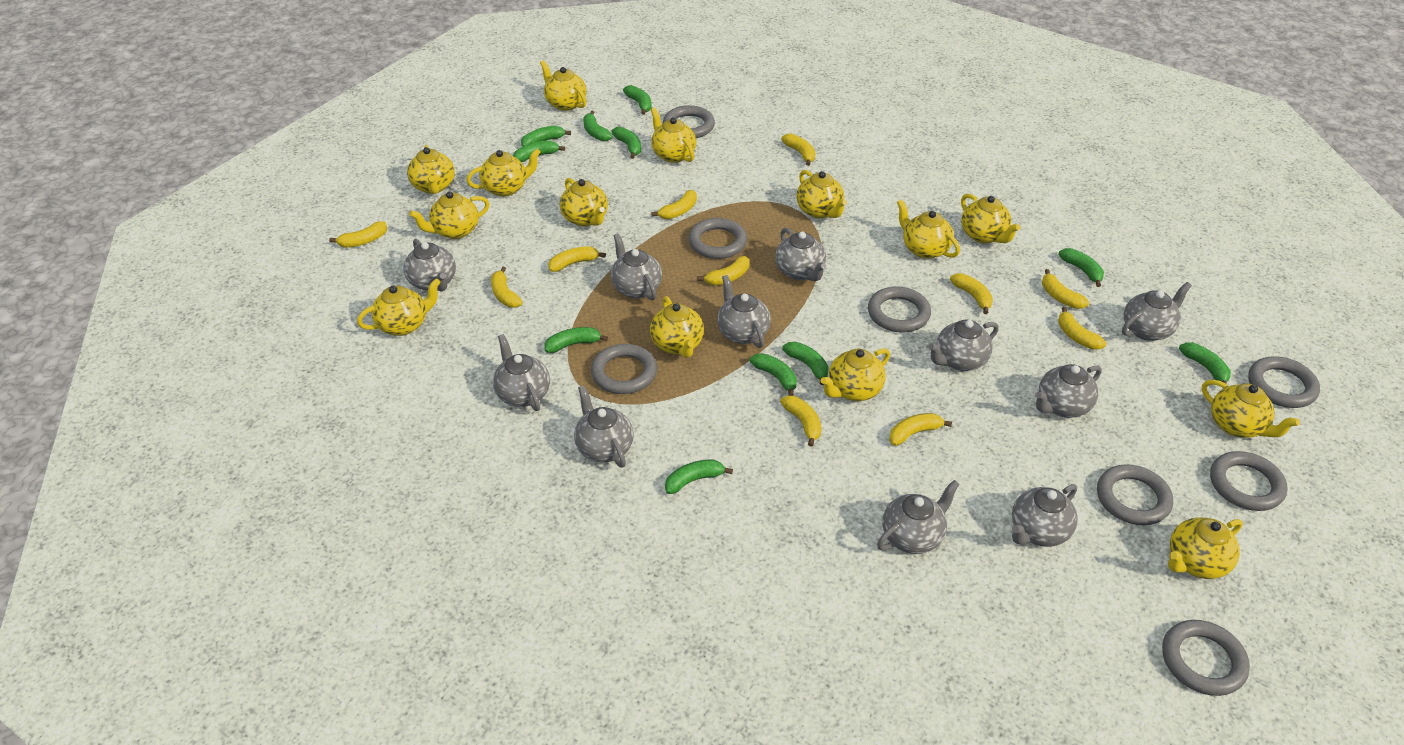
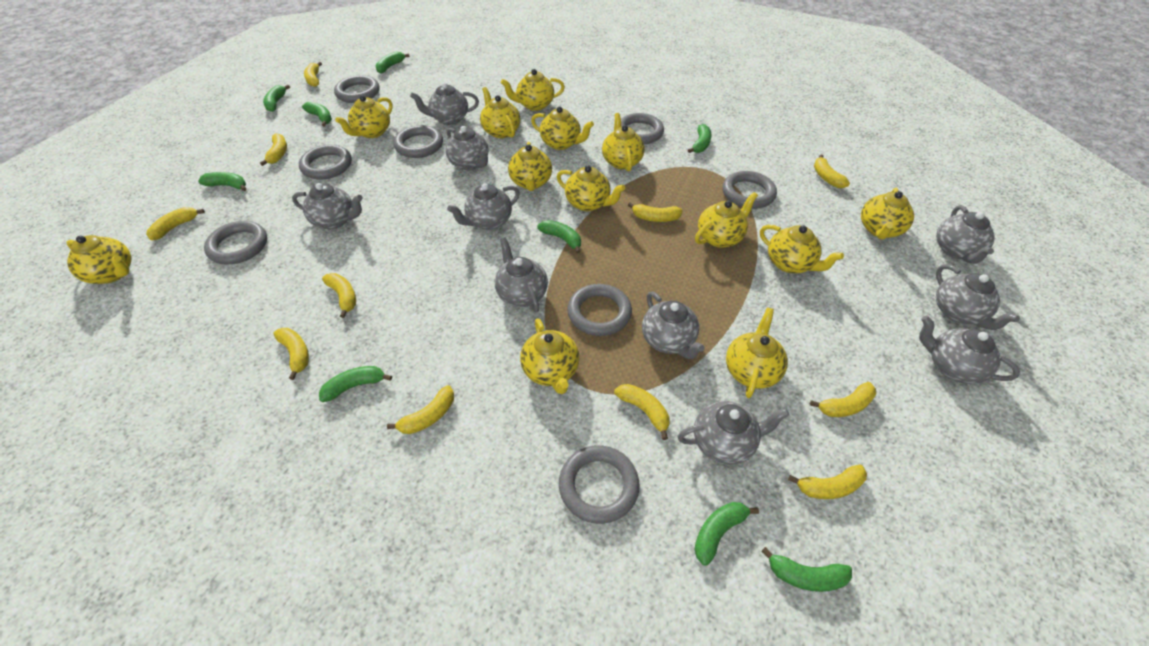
green banana: [513,141,565,162] [521,126,571,147] [545,327,608,353] [583,111,612,141] [611,127,641,159] [623,85,652,115] [665,460,733,494] [750,353,797,396] [782,342,829,385] [1058,248,1104,287] [1179,342,1231,387] = 11 -> [198,172,246,191] [263,85,290,112] [302,102,332,127] [319,366,392,402] [375,52,410,74] [537,220,581,254] [688,124,711,153] [694,502,759,566] [761,547,852,592] = 9
grey teapot: [404,239,456,292] [493,334,550,411] [574,385,634,468] [611,233,662,300] [717,275,771,348] [775,228,826,281] [877,480,960,554] [928,320,999,371] [1012,484,1078,547] [1035,364,1102,418] [1122,282,1192,341] = 11 -> [292,183,363,229] [410,83,479,125] [445,126,489,170] [447,183,520,230] [495,237,548,312] [642,292,705,359] [677,401,789,465] [919,315,1020,384] [936,205,995,264] [936,264,1020,330] = 10
yellow teapot: [357,278,441,336] [407,145,455,194] [409,191,489,239] [466,149,541,197] [540,60,587,111] [560,178,608,226] [650,296,704,358] [651,108,696,163] [797,170,847,219] [821,348,890,401] [897,199,960,259] [961,194,1021,244] [1168,517,1243,579] [1202,379,1300,438] = 14 -> [66,235,132,284] [335,95,393,138] [480,87,520,138] [501,69,565,111] [508,142,552,191] [520,318,579,394] [531,106,594,150] [557,165,625,211] [602,113,645,172] [695,192,758,248] [726,308,788,398] [760,225,844,273] [861,188,914,240] = 13

